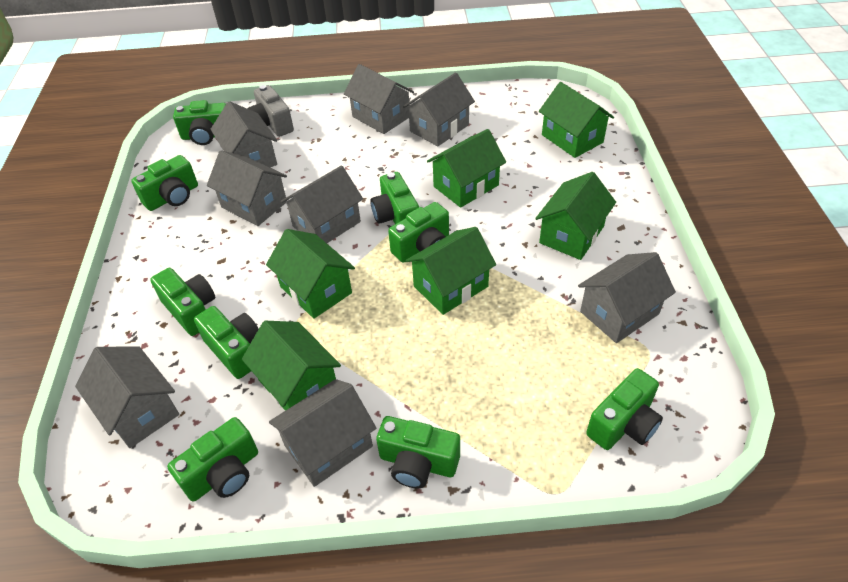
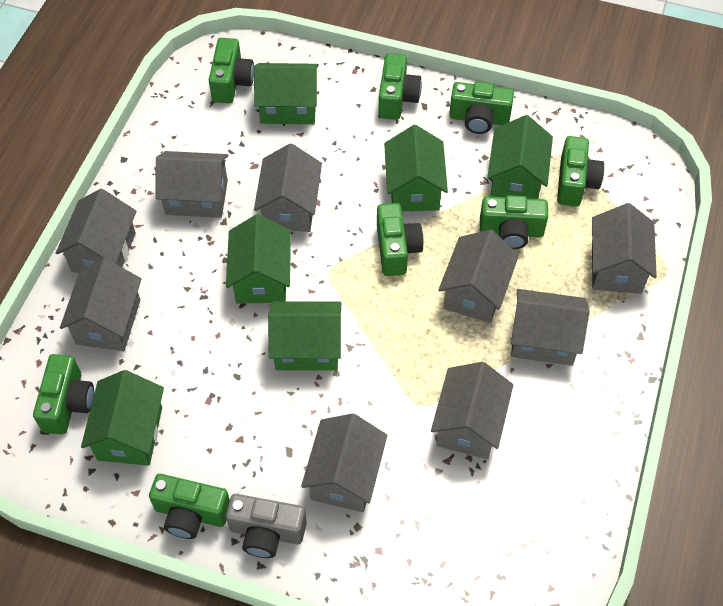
green camera: [131,155,198,211] [150,268,215,336] [167,417,258,501] [173,100,226,145] [194,306,259,379] [370,172,419,224] [376,416,460,489] [388,202,449,263] [586,368,663,450] = 9 -> [33,354,94,435] [149,474,230,539] [209,38,254,103] [377,203,424,276] [378,53,422,120] [449,82,514,134] [480,195,548,249] [557,136,604,207] = 8
grey house: [75,346,179,448] [207,150,287,226] [211,101,277,167] [269,379,376,487] [281,165,363,243] [344,64,414,134] [403,72,475,146] [578,252,676,343] = 8 -> [56,189,137,273] [60,258,141,351] [155,151,228,218] [254,144,322,232] [301,413,387,512] [431,362,513,459] [438,229,519,323] [511,289,590,366] [592,203,657,294] = 9

